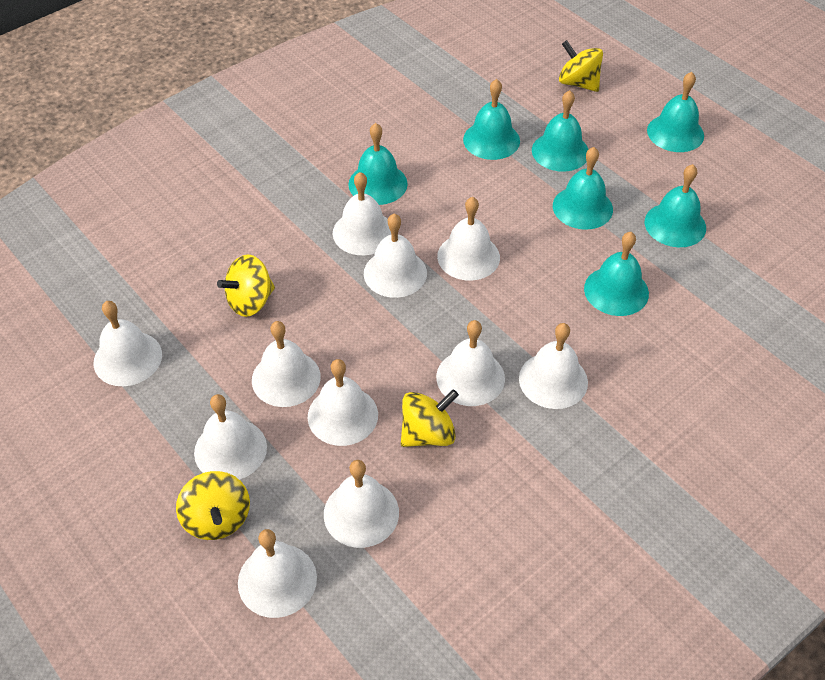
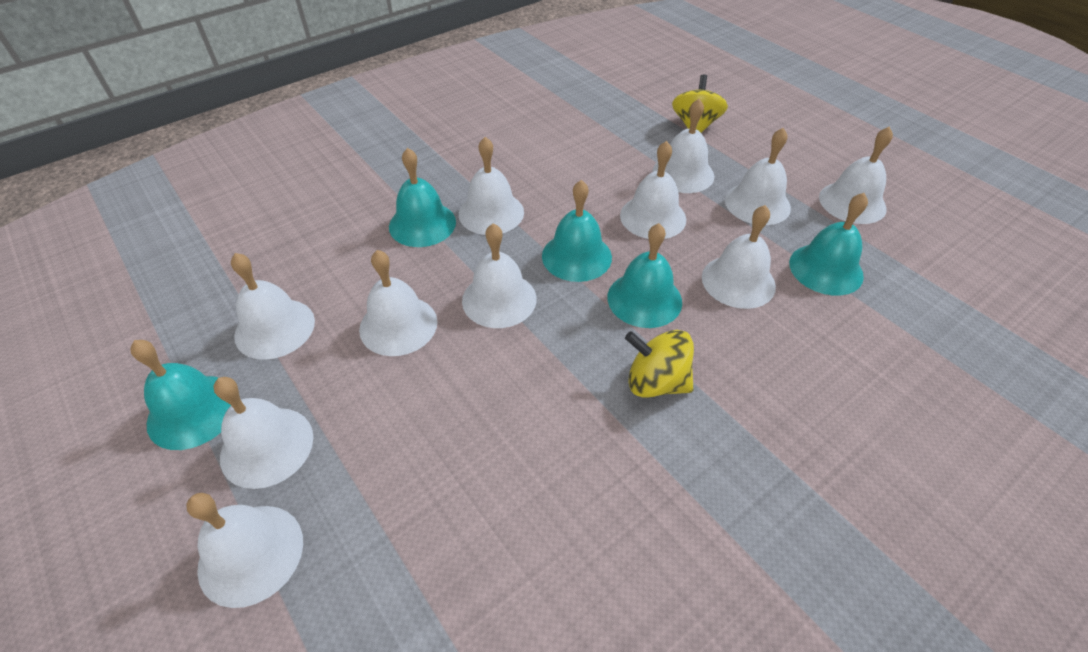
turquoise bell: [348,123,408,205] [463,79,520,160] [532,90,589,172] [553,147,613,230] [584,232,649,316] [645,164,706,247] [647,72,704,152] = 7 -> [130,340,231,450] [389,148,456,247] [542,180,612,282] [607,223,682,328] [789,193,868,296] = 5
yellow spinning top: [176,471,250,540] [217,254,275,317] [401,389,459,447] [559,40,603,92] = 4 -> [625,330,694,398] [672,74,728,133] = 2

